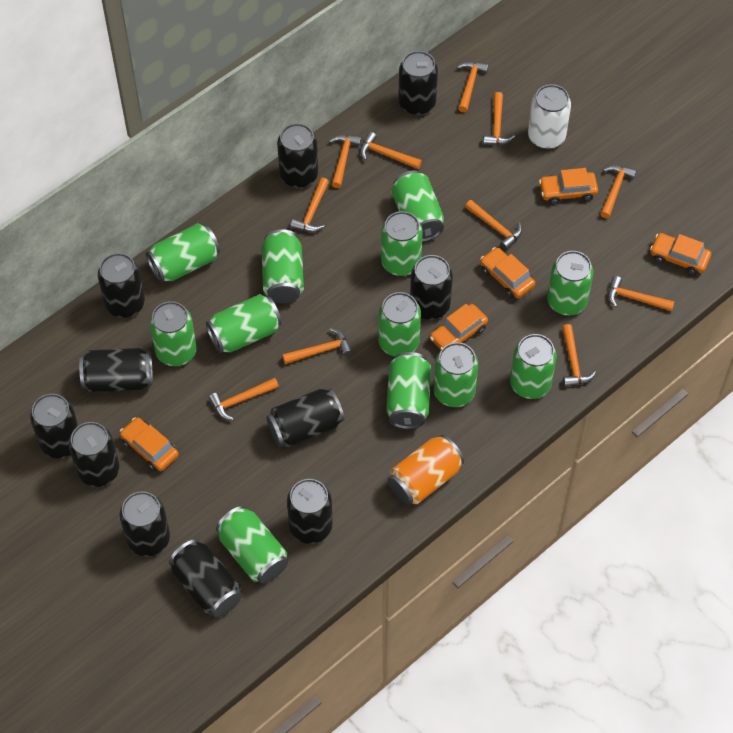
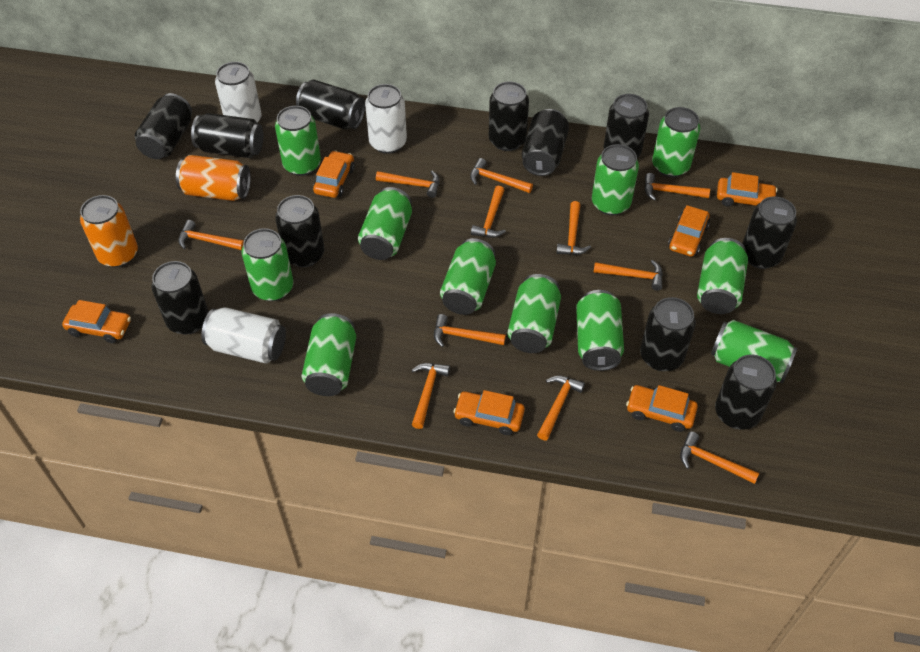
green can: [146,224,220,283] [150,301,197,366] [206,294,282,354] [216,506,288,584] [261,229,304,303] [378,292,421,356] [381,211,423,276] [386,352,431,429] [391,170,444,242] [434,342,478,407] [510,334,557,399] [547,251,594,315] = 12 -> [242,228,293,301] [275,106,321,176] [302,313,356,396] [358,187,412,260] [440,238,496,315] [508,274,561,353] [576,290,624,371] [592,144,639,215] [652,107,700,177] [697,238,748,314] [711,320,797,384] = 11
orange can: [388,435,464,505] = 1 -> [80,195,138,267] [176,155,251,201] = 2
orange car: [120,417,179,471] [430,304,488,350] [480,247,535,298] [539,168,598,204] [650,233,711,275] = 5 -> [62,300,131,343] [313,151,355,198] [453,390,525,435] [626,385,698,432] [668,205,710,257] [717,172,777,206] = 6
white can: [528,84,571,149] = 1 -> [202,307,286,364] [215,62,262,123] [365,84,407,154] = 3

